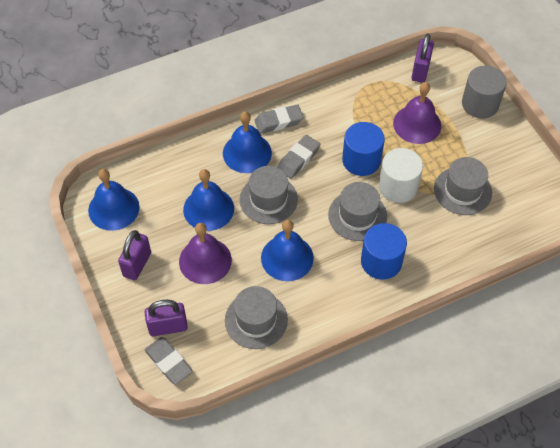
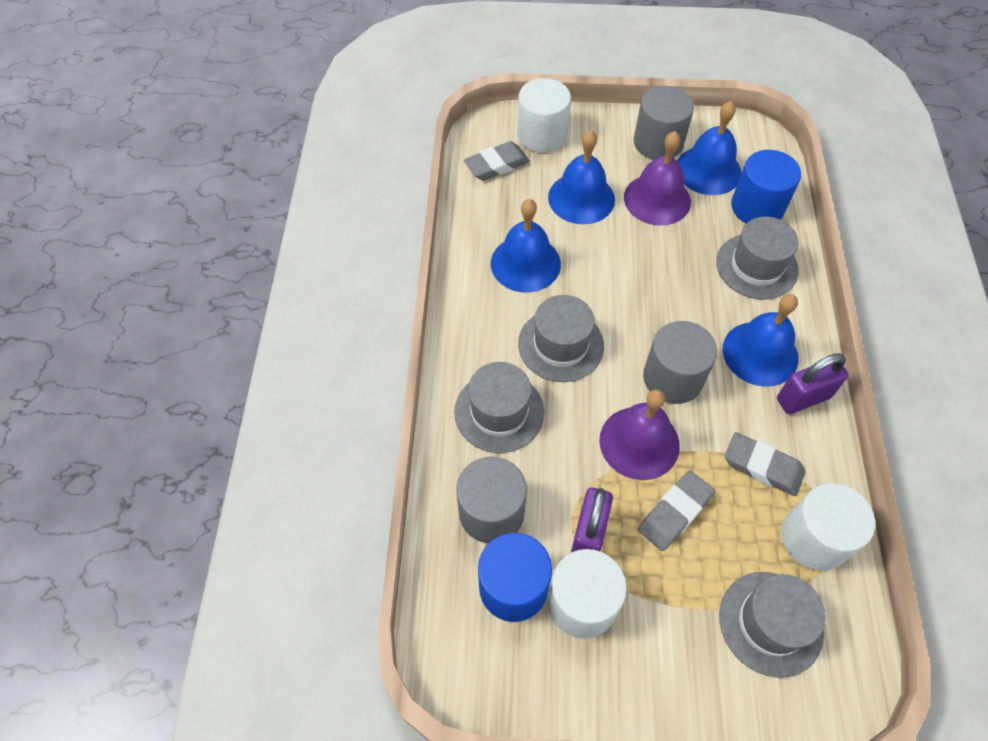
grey cylinder: [462,66,507,118] = 1 -> [456,456,527,543] [633,86,694,160] [643,321,717,404] = 3
purple padlock: [118,230,151,280] [145,300,188,336] [412,33,434,83] = 3 -> [571,487,613,552] [777,353,849,414] = 2
white cylinder: [379,148,423,203] = 1 -> [517,78,571,153] [548,549,627,639] [781,483,875,571] = 3

